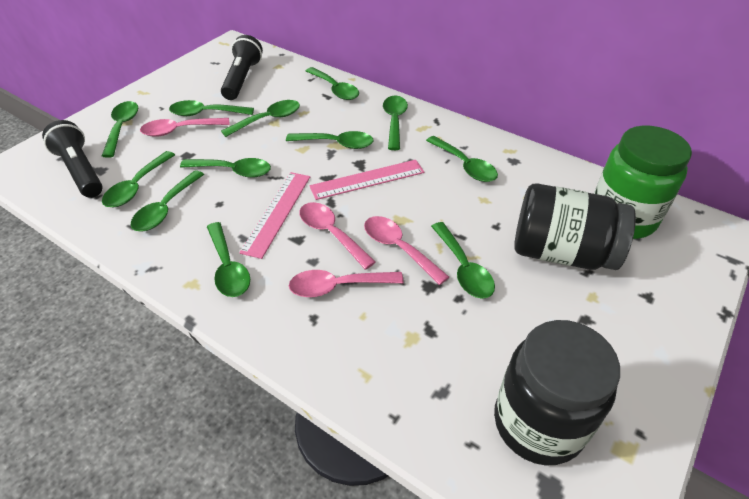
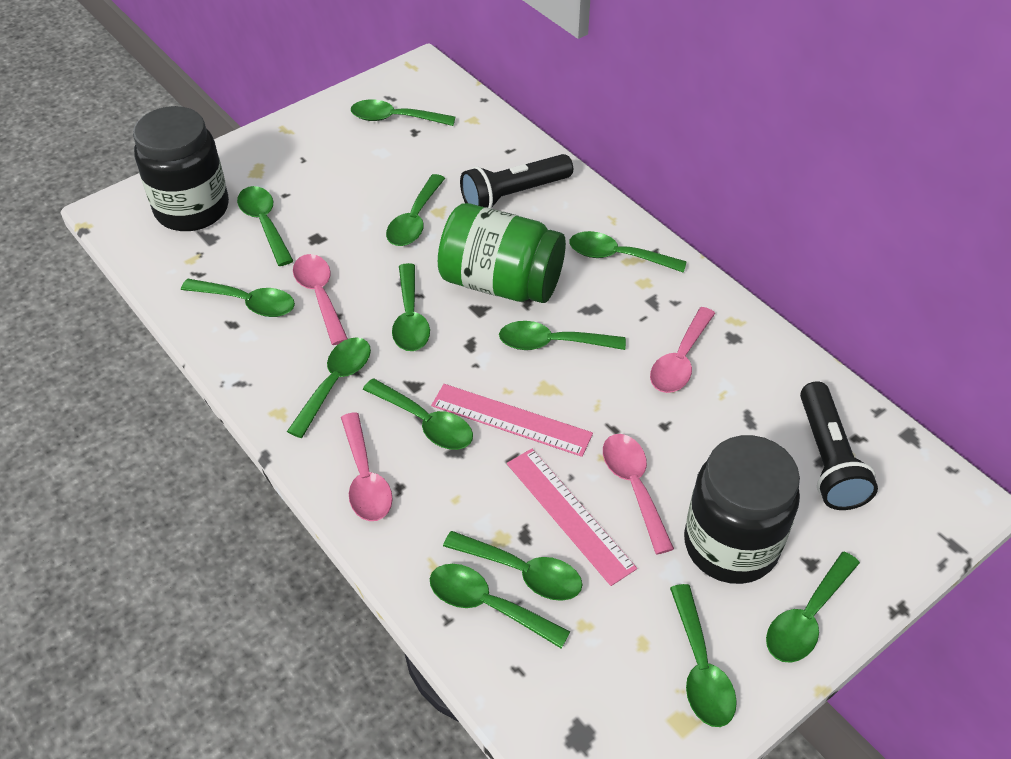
green spoon: [102,101,138,158] [102,151,175,207] [131,170,204,231] [169,100,254,116] [180,158,271,178] [207,222,250,297] [221,100,300,137] [286,131,374,149] [306,67,359,100] [383,95,408,150] [426,136,498,182] [431,222,495,299] = 12 -> [181,279,295,317] [237,186,293,266] [287,337,371,438] [351,99,455,126] [363,378,473,450] [386,174,445,246] [392,263,430,351] [430,564,570,649] [443,531,583,601] [499,321,626,350] [569,231,687,273] [670,584,737,727] [766,552,860,663] = 13

